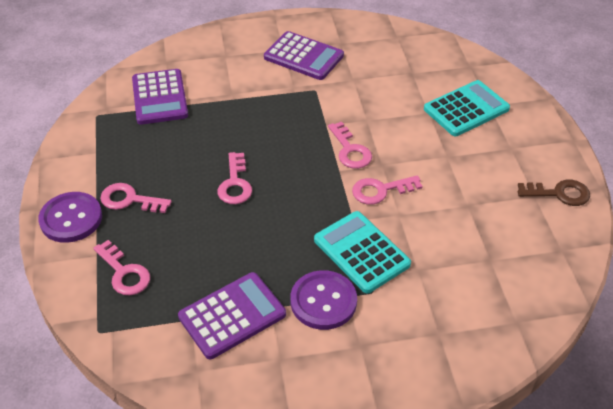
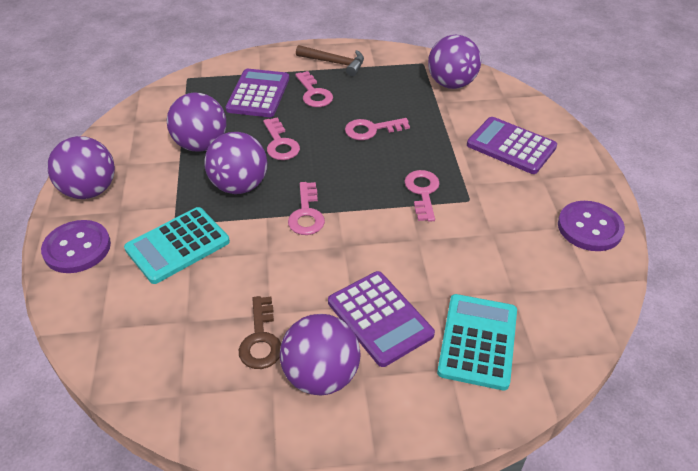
brown hammer: none = 0 -> [296,45,364,76] = 1
purple ball: none = 0 -> [47,136,115,199] [167,92,226,152] [204,132,267,194] [280,314,360,396] [428,35,481,89] = 5

